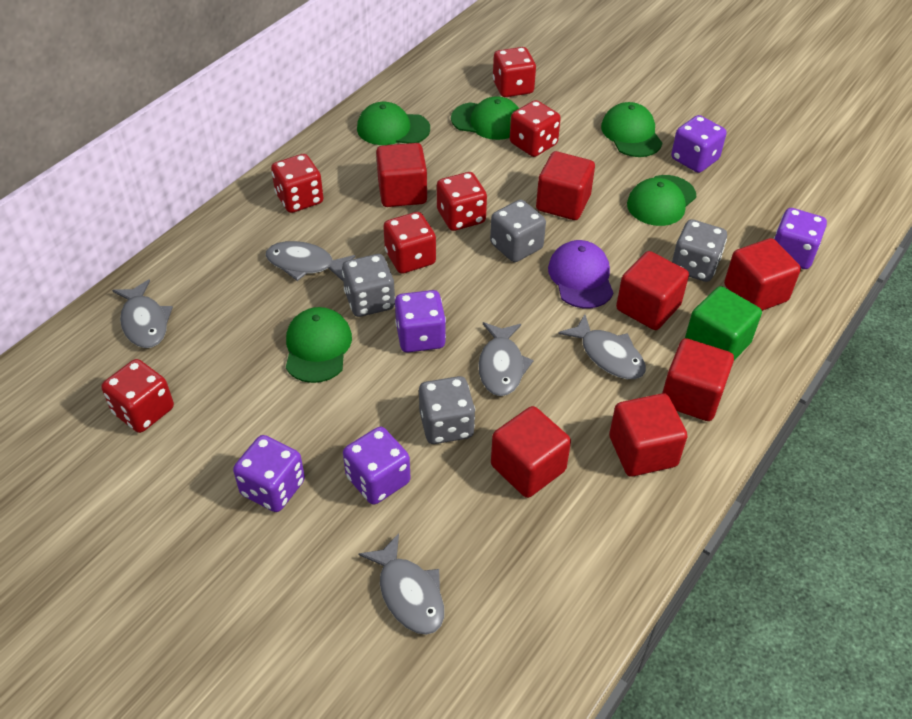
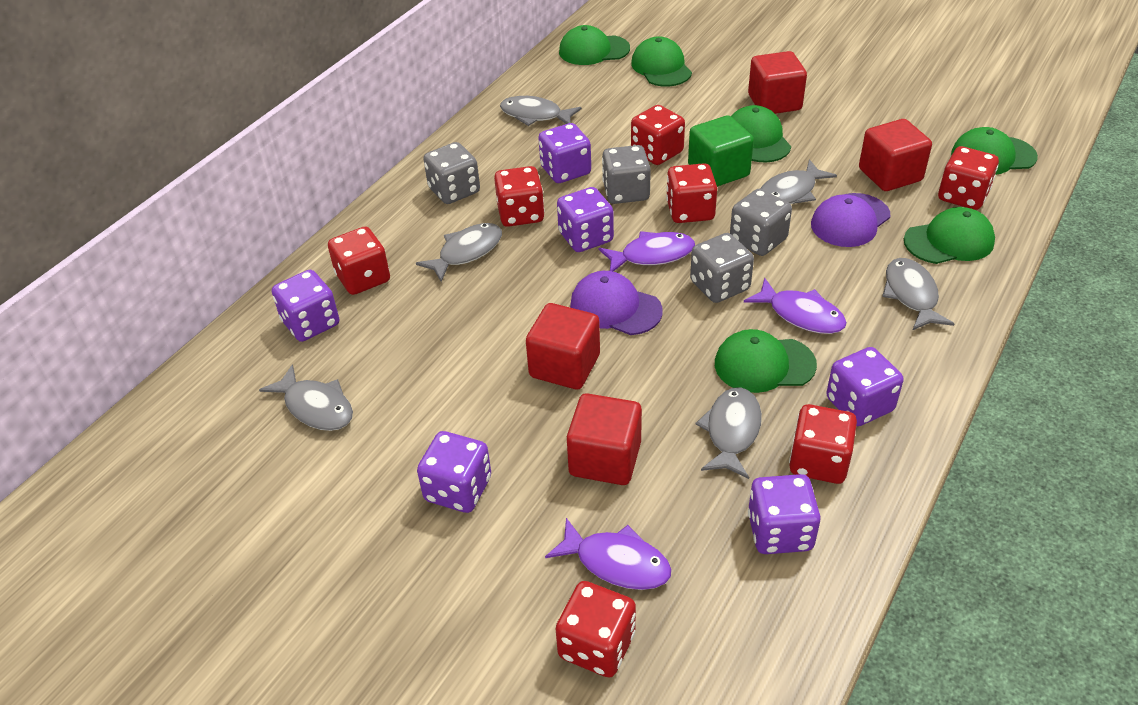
green cap: [286,307,352,383] [357,102,430,145] [451,96,519,140] [601,102,662,157] [627,175,697,226] = 5 -> [559,25,630,65] [631,36,692,87] [715,329,817,393] [731,105,791,162] [904,207,995,264] [951,127,1038,175] = 6
grey fish: [112,279,173,348] [266,241,356,281] [359,533,444,635] [478,322,534,396] [558,314,646,379] = 5 -> [259,364,353,431] [416,223,502,282] [500,96,582,126] [695,387,762,479] [760,159,837,204] [882,258,954,330] = 6
purple cap: [548,240,613,308] = 1 -> [570,271,663,335] [811,193,890,247] = 2
purple dice: [233,435,305,512] [343,427,410,505] [395,290,446,352] [671,115,726,173] [774,208,827,269] = 5 -> [272,270,339,342] [417,431,491,513] [538,123,591,183] [557,187,614,252] [748,474,821,554] [826,347,904,426] = 6
purple fish: none = 0 -> [545,518,672,590] [599,231,695,272] [744,278,847,334] = 3
red cube: [376,143,427,207] [491,406,571,498] [536,151,595,220] [609,393,687,476] [616,251,689,330] [662,338,734,421] [724,238,801,311] = 7 -> [526,303,600,390] [567,393,642,485] [748,51,807,114] [859,119,932,191] = 4
red dice: [101,359,174,433] [271,154,323,213] [383,212,436,274] [437,172,487,231] [493,47,536,97] [510,100,561,157] = 6 -> [328,227,390,295] [494,166,545,227] [556,581,636,678] [631,105,685,165] [666,163,717,223] [789,404,857,484] [938,146,999,210] = 7

